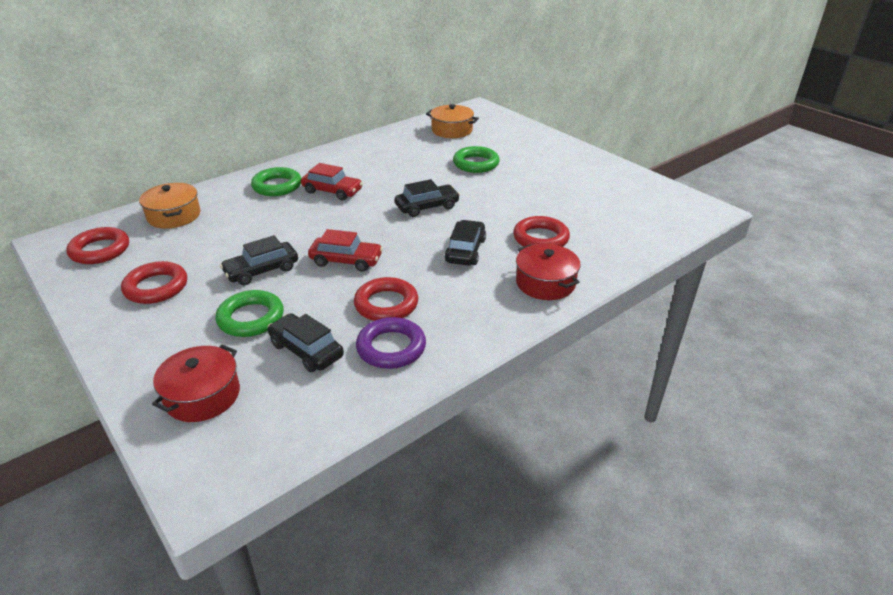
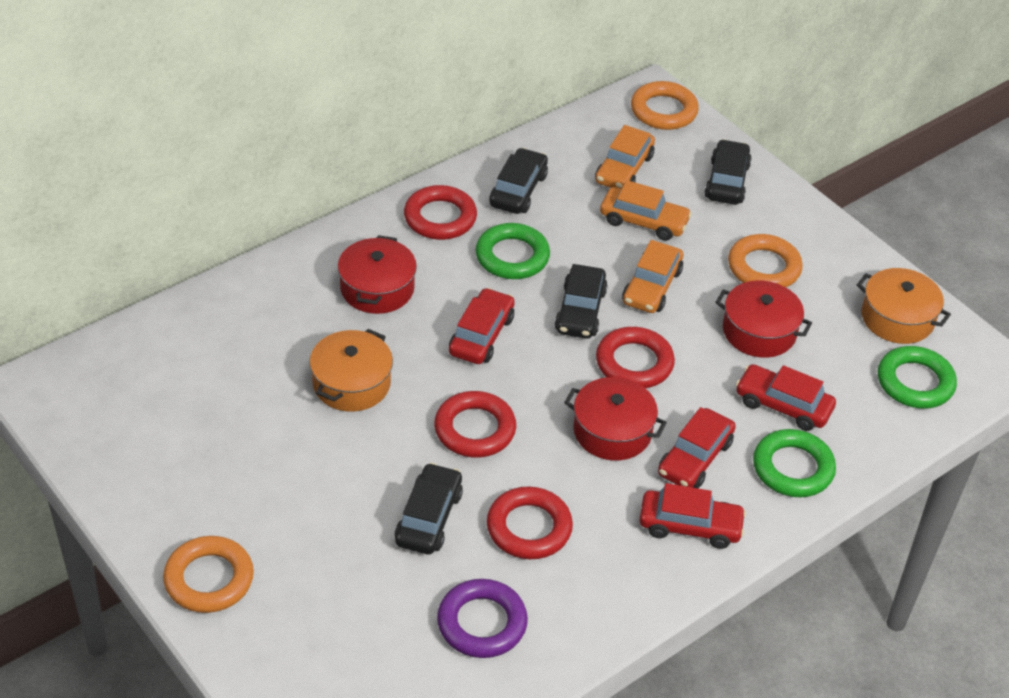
orange car: none = 0 -> [595,125,655,189] [600,180,692,241] [622,240,683,313] = 3
orange ring: none = 0 -> [163,536,254,613] [631,81,699,130] [728,234,803,287] = 3
red car: [301,163,363,200] [308,229,383,272] = 2 -> [449,288,515,364] [640,483,746,549] [658,407,736,488] [736,364,836,431] = 4
red pot: [152,345,240,422] [516,244,581,300] = 2 -> [338,235,417,314] [564,377,667,461] [715,281,812,358] = 3

